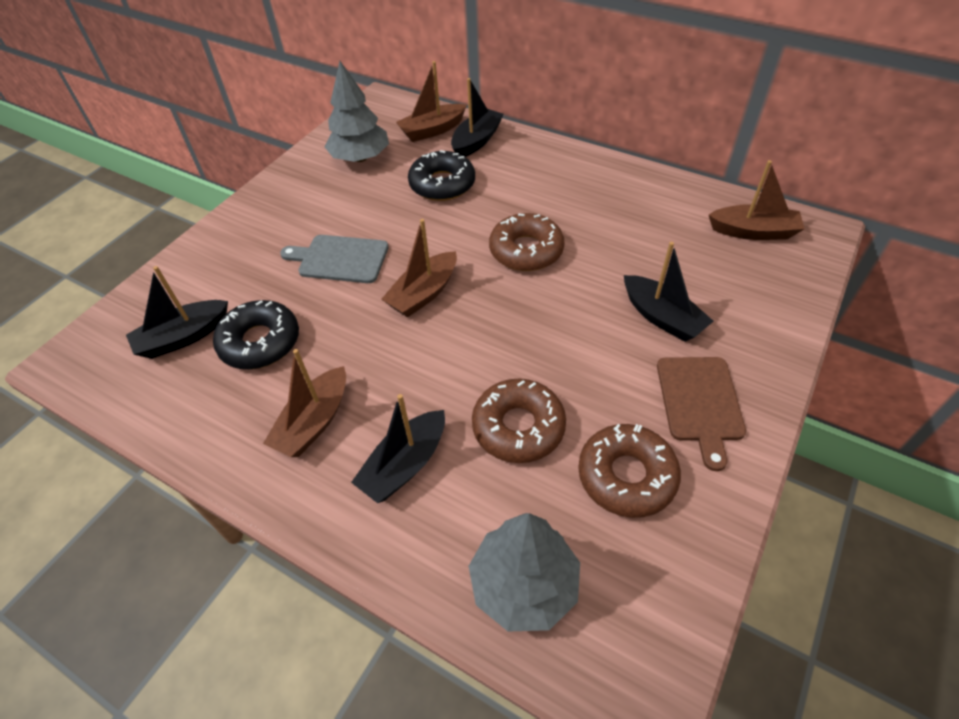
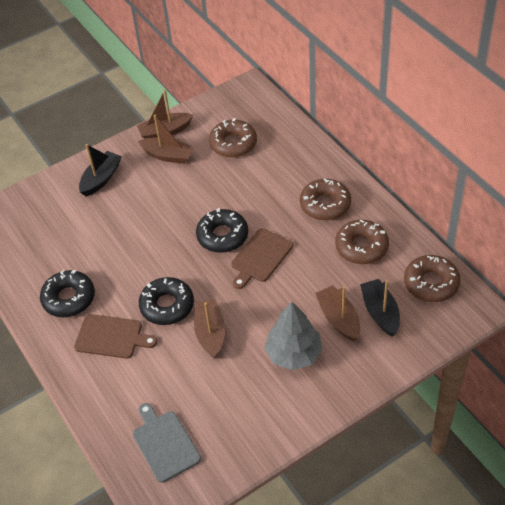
black boat: [126,266,228,359] [351,394,445,503] [451,78,504,157] [624,242,713,342] = 4 -> [79,144,122,196] [360,279,400,337] = 2
black donut: [213,300,299,369] [408,150,475,201] = 2 -> [40,270,95,317] [139,277,194,325] [196,208,248,253] = 3
brown cutting board: [657,357,746,471] = 1 -> [74,314,157,359] [231,228,293,289] = 2
brown donut: [472,379,566,463] [489,213,564,271] [578,424,681,518] = 3 -> [209,118,257,158] [300,179,351,221] [335,220,389,264] [404,255,460,302] = 4
grey tree: [325,61,389,162] [469,513,580,632] = 2 -> [264,302,323,370] = 1

